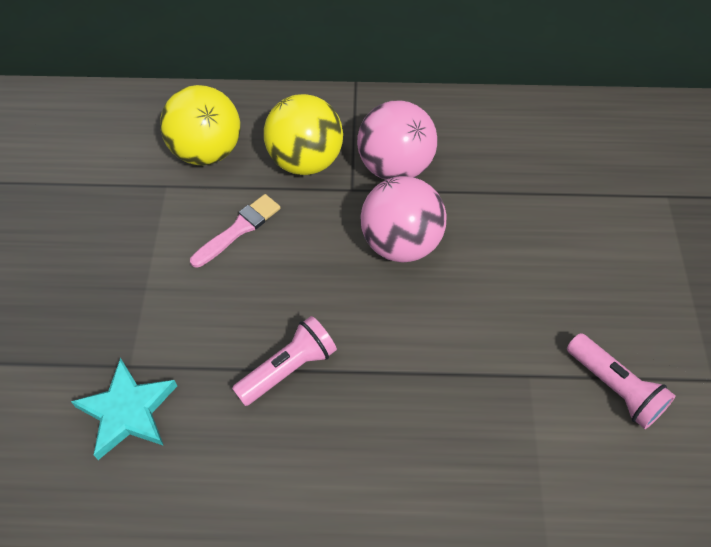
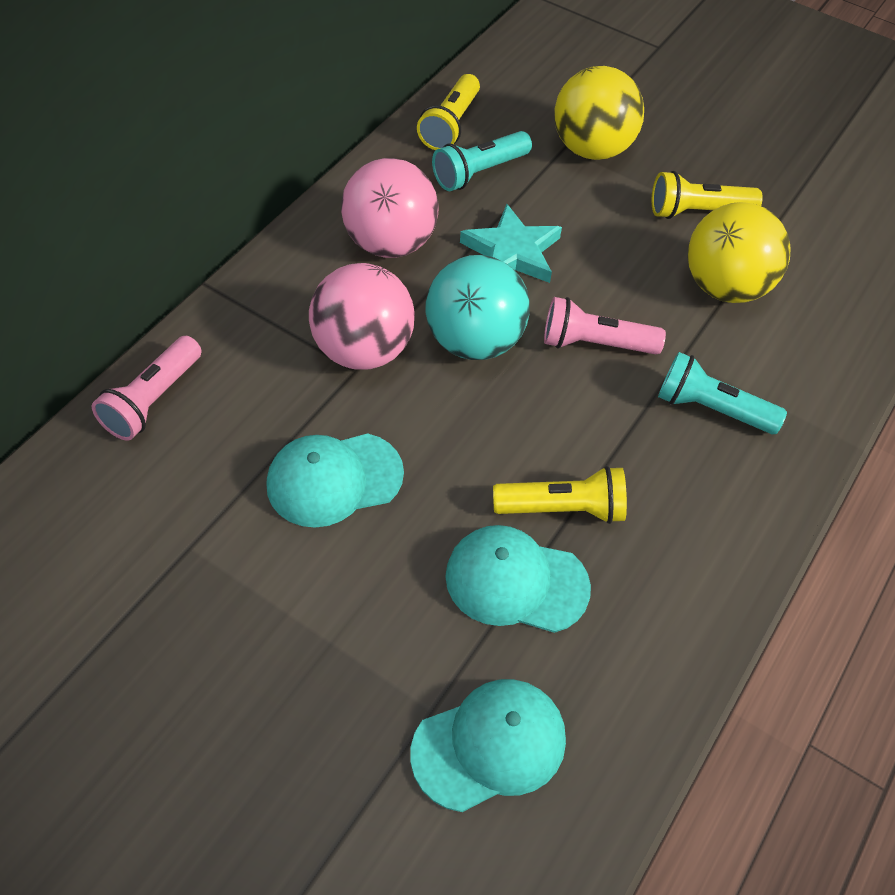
pink brush: [190,194,281,268] = 1 -> none = 0
turquoise ball: none = 0 -> [426,255,530,360] = 1
turquoise cap: none = 0 -> [266,433,404,528] [410,679,566,812] [445,525,591,633] = 3
turquoise flashlight: none = 0 -> [432,131,532,191] [658,352,787,434] = 2
yellow flashlight: none = 0 -> [417,74,480,150] [493,466,627,524] [652,171,763,219] = 3

